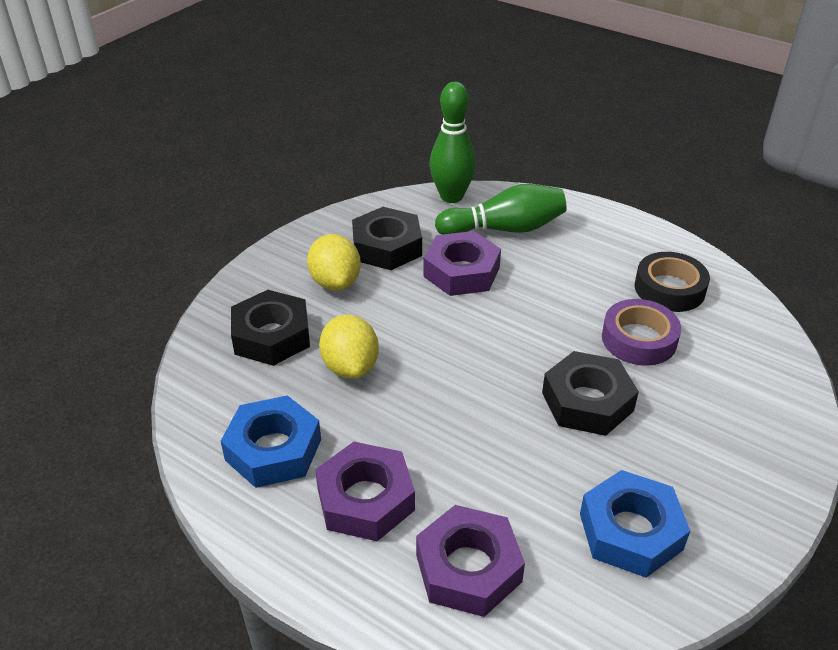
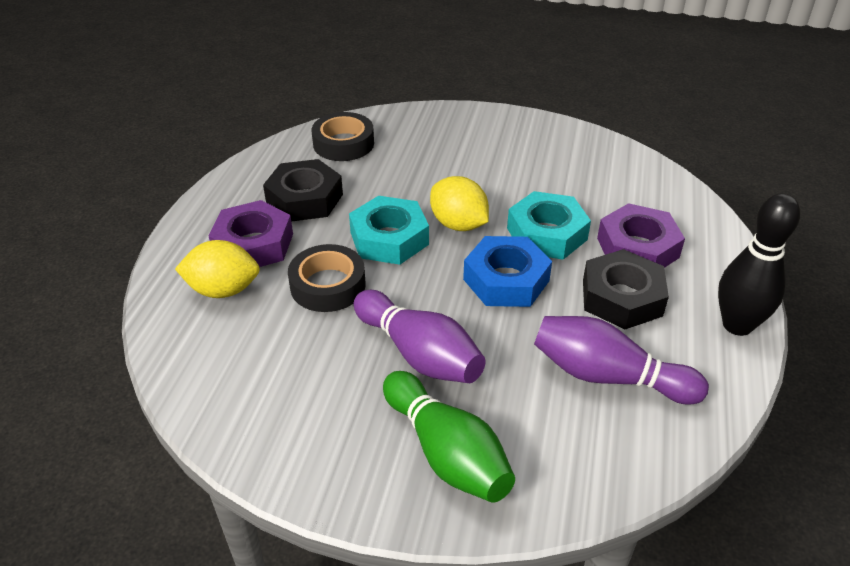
black bowling pin: none = 0 -> [718,193,800,336] = 1
black nut: [231,290,310,366] [352,207,422,270] [542,351,639,436] = 3 -> [263,159,343,222] [583,249,669,329] = 2
black tape: [635,252,710,312] = 1 -> [288,244,366,312] [312,112,374,161] = 2
blue nut: [221,395,321,488] [580,470,690,578] = 2 -> [463,236,552,307] = 1
green bowling pin: [429,82,476,203] [435,184,567,235] = 2 -> [383,371,515,503] = 1
purple bowling pin: none = 0 -> [354,290,486,383] [534,316,709,405] = 2
purple nut: [315,442,415,541] [416,505,525,617] [423,231,501,296] = 3 -> [209,200,293,267] [597,203,685,268] = 2
purple tape: [602,299,681,366] = 1 -> none = 0
turquoise nut: none = 0 -> [349,196,429,265] [507,191,591,260] = 2

